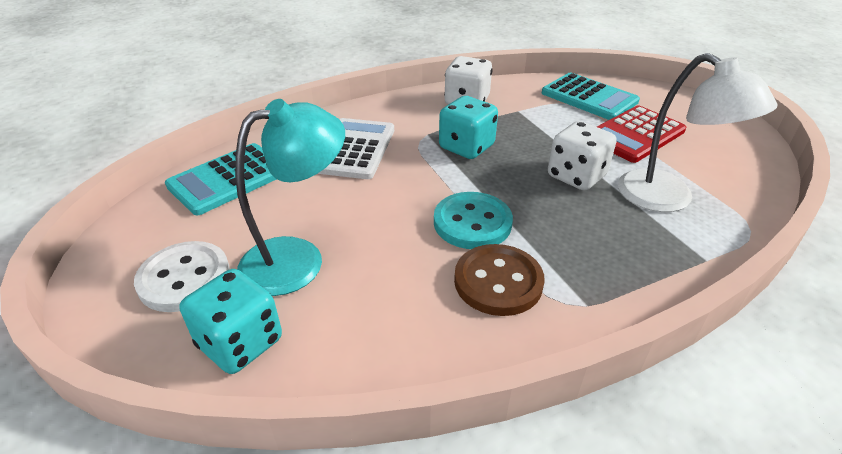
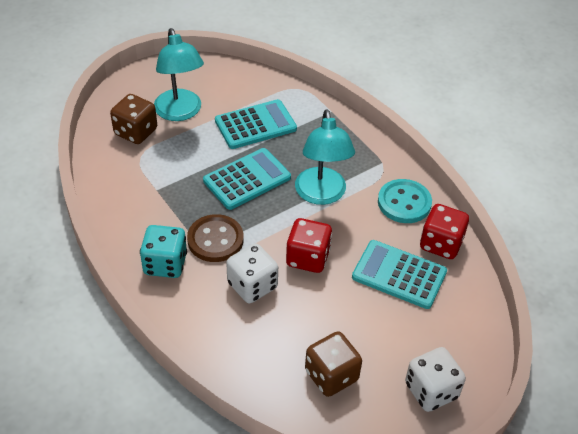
brown dice: none = 0 -> [110,94,157,144] [305,332,362,397] = 2
red calculator: [597,105,686,163] = 1 -> none = 0
red dice: none = 0 -> [286,218,332,273] [420,204,469,259] = 2
turquoise calculator: [165,143,277,215] [542,73,640,120] = 2 -> [203,148,291,210] [215,99,297,149] [352,240,447,309] = 3
turquoise dice: [179,269,282,374] [439,96,498,159] = 2 -> [140,225,187,278] = 1
turquoise lamp: [235,99,345,296] = 1 -> [154,28,204,121] [295,109,355,205] = 2
white button: [134,241,230,312] = 1 -> none = 0
white calculator: [318,118,394,179] = 1 -> none = 0
white lamp: [618,53,777,212] = 1 -> none = 0

